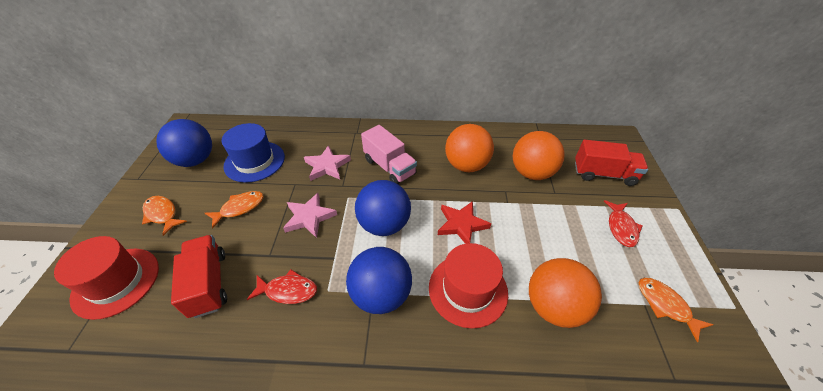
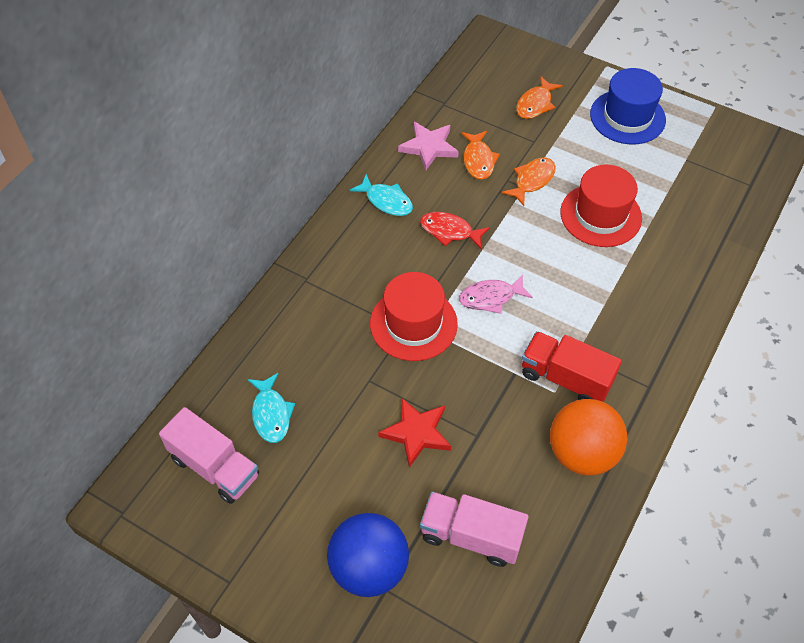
blue ball: [156,119,212,167] [346,247,412,314] [355,180,411,236] = 3 -> [327,513,409,597] = 1
orange ball: [445,124,494,172] [513,131,565,180] [529,258,602,328] = 3 -> [550,399,628,476] = 1
pink fish: none = 0 -> [459,274,533,314] = 1
pink star: [283,193,337,238] [304,145,351,181] = 2 -> [398,122,459,170] = 1
pink truck: [361,125,417,184] = 1 -> [159,407,259,504] [420,492,529,567] = 2
red fish: [247,269,317,304] [604,200,643,247] = 2 -> [420,212,490,249] = 1
red truck: [171,235,227,318] [575,140,648,186] = 2 -> [522,331,622,402] = 1
turquoise fish: none = 0 -> [247,373,295,443] [349,174,413,216] = 2

